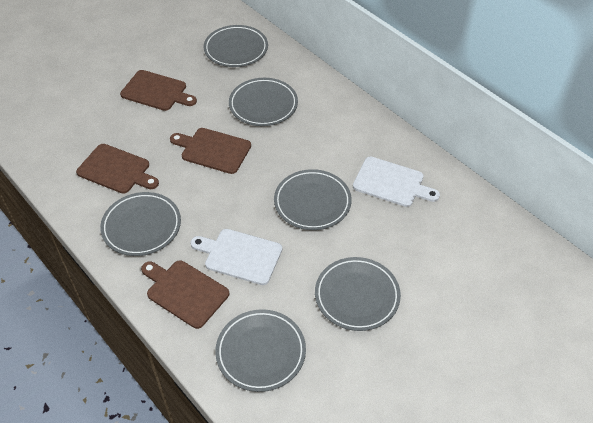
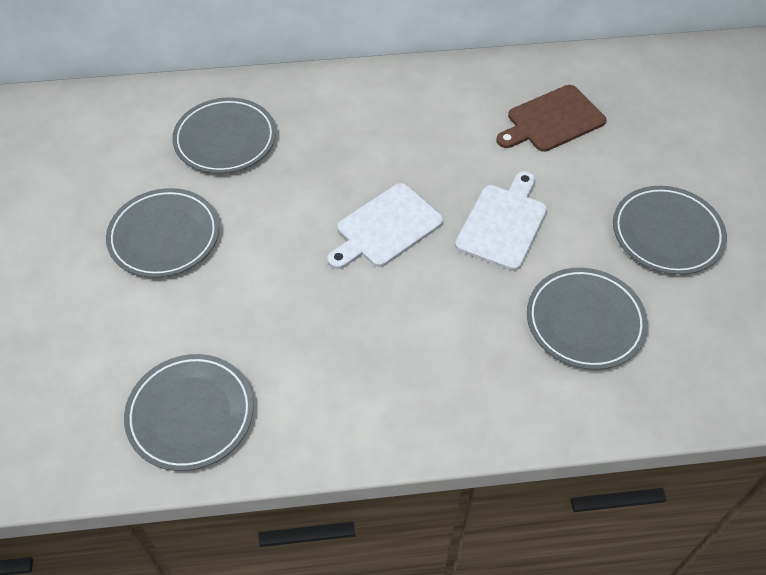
brown cutting board: [76,144,159,194] [120,70,197,111] [141,260,229,329] [170,128,251,174] = 4 -> [497,85,606,152] = 1
grey plate: [100,192,181,256] [204,25,268,67] [215,309,306,392] [229,78,298,126] [274,169,352,230] [315,257,401,331] = 6 -> [106,188,219,278] [124,354,254,471] [172,98,276,173] [527,268,648,370] [613,186,727,275] = 5

